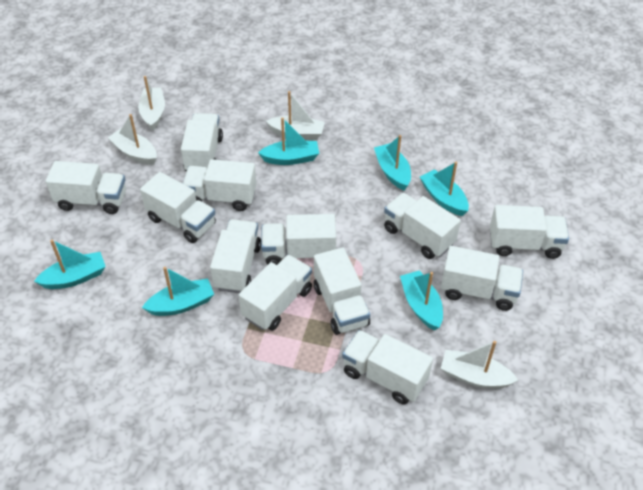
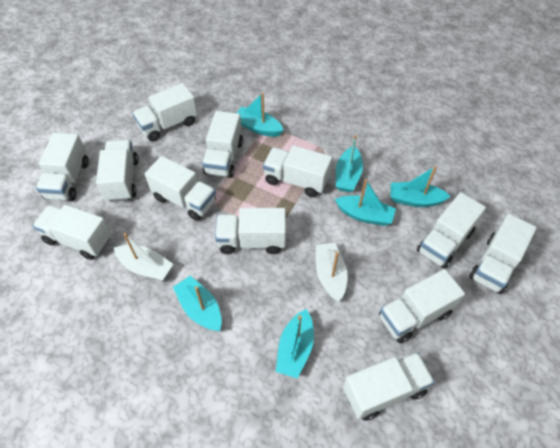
white boat: [108,114,157,165] [138,76,165,130] [266,91,325,140] [440,341,518,389] = 4 -> [114,233,173,281] [316,243,348,302] = 2

